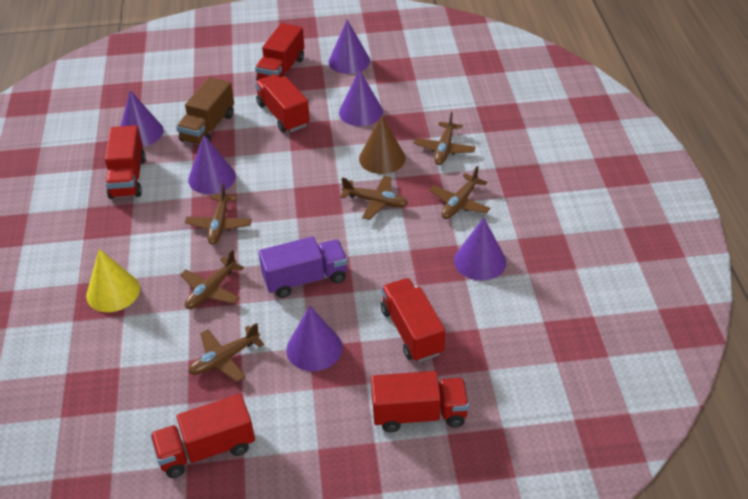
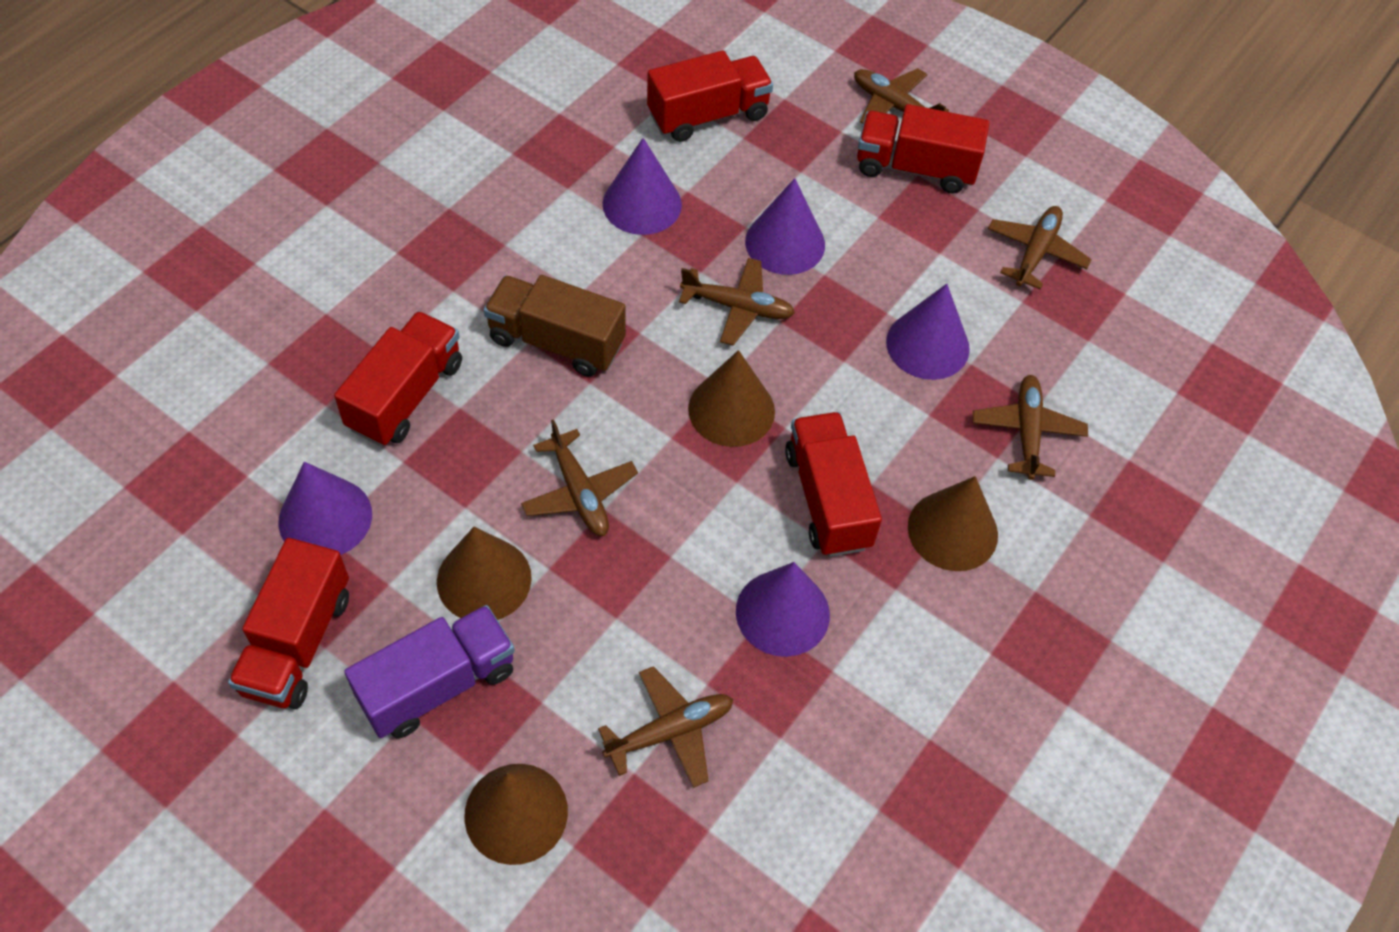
brown cone: [359,115,406,174] = 1 -> [437,527,532,620] [464,764,568,865] [688,350,775,447] [908,476,998,571] = 4
purple cone: [121,90,164,147] [188,135,236,194] [286,306,343,371] [329,19,370,74] [339,69,383,126] [454,217,506,281] = 6 -> [278,462,372,555] [602,138,682,235] [736,562,830,657] [745,178,825,275] [886,284,970,380] = 5
red truck: [105,125,146,199] [150,394,255,478] [255,23,305,80] [255,74,310,132] [371,371,469,432] [381,278,445,362] = 6 -> [228,538,349,709] [334,311,462,446] [647,50,773,142] [785,412,882,557] [857,104,989,194] = 5
yellow cone: [86,249,140,312] = 1 -> none = 0

